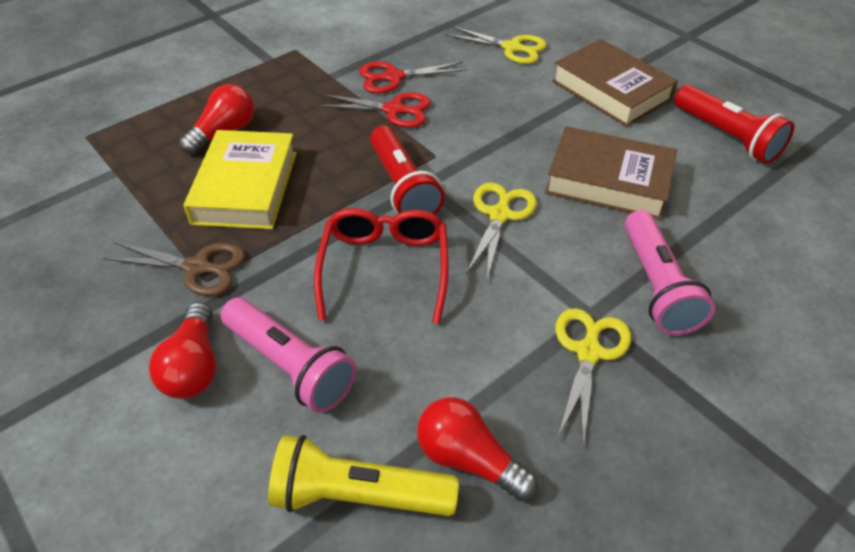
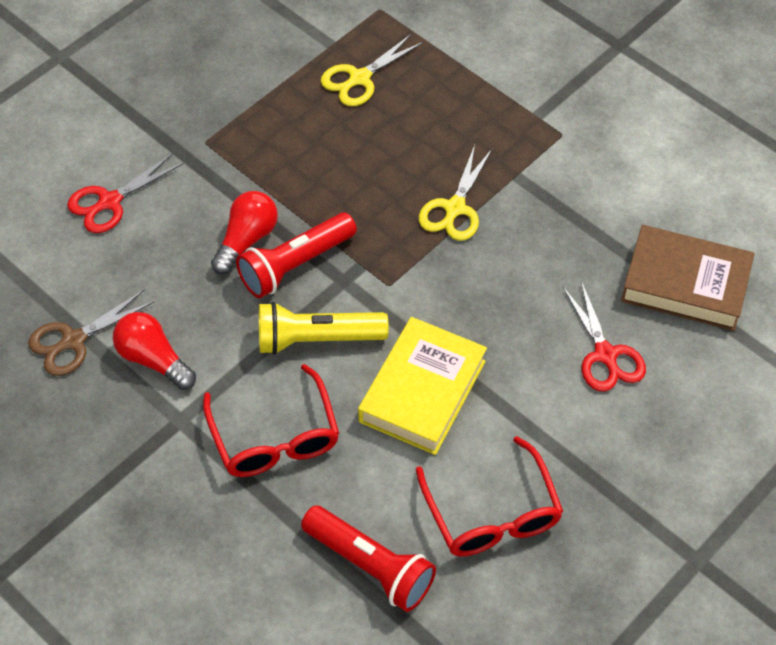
brown book: [545,126,677,220] [552,39,678,127] = 2 -> [621,225,755,331] = 1
pink flashlight: [221,298,357,413] [625,210,715,335] = 2 -> none = 0
red glasses: [314,208,449,324] = 1 -> [203,364,339,477] [416,436,563,557] = 2
red light bulb: [149,302,216,399] [179,84,254,155] [417,397,538,501] = 3 -> [113,312,196,390] [211,191,278,275] = 2
yellow scissors: [445,26,547,64] [466,182,537,279] [556,308,631,447] = 3 -> [321,34,424,106] [419,145,492,241] = 2

